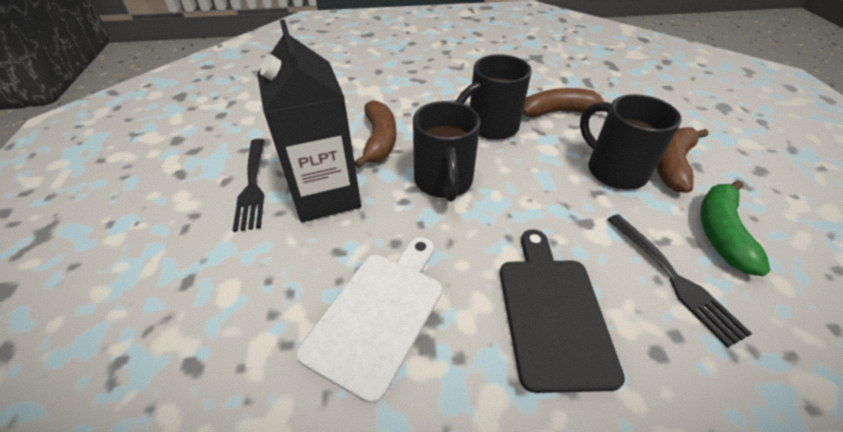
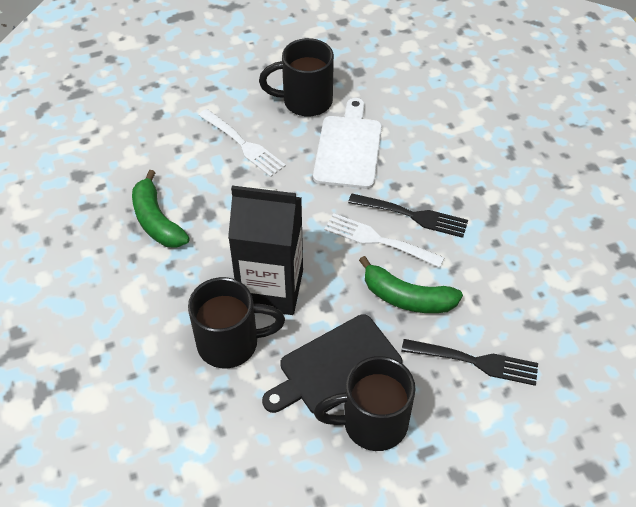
brown banana: [354,100,396,168] [523,88,604,117] [656,127,709,193] = 3 -> none = 0
green banana: [700,181,771,277] = 1 -> [132,170,190,248] [359,256,463,313] = 2
white fork: none = 0 -> [199,109,286,177] [324,213,445,268] = 2

